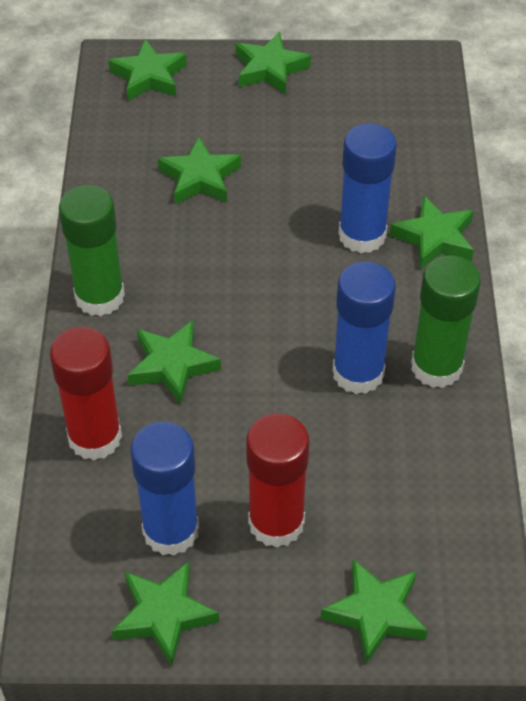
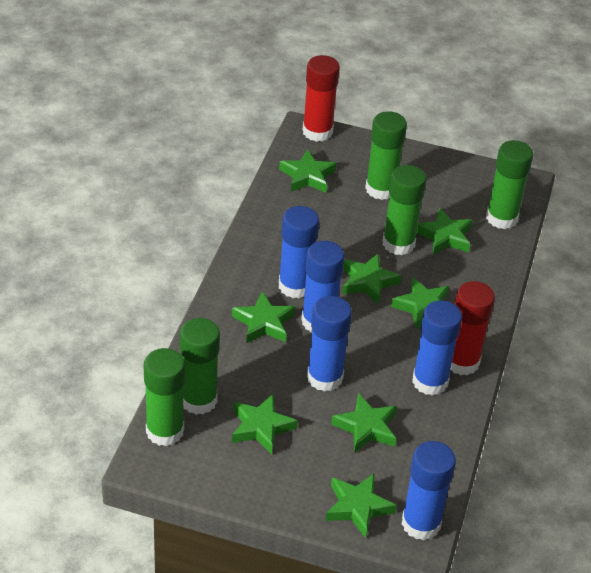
blue glue stick: [130,421,199,556] [333,262,396,394] [338,123,397,253] = 3 -> [279,206,319,298] [301,241,345,333] [307,296,352,392] [402,441,456,540] [412,300,462,396] = 5
green glue stick: [59,185,125,316] [411,255,481,388] = 2 -> [144,348,185,446] [180,318,220,415] [365,111,407,200] [383,165,426,255] [486,140,533,229] = 5
green star: [108,39,187,101] [112,561,219,666] [128,320,221,404] [158,136,241,204] [236,32,311,94] [321,559,428,664] [390,195,474,270] = 7 -> [232,291,295,343] [232,394,298,454] [279,149,336,193] [325,474,397,538] [331,393,397,453] [342,254,401,304] [391,277,449,330] [417,208,473,255] = 8

